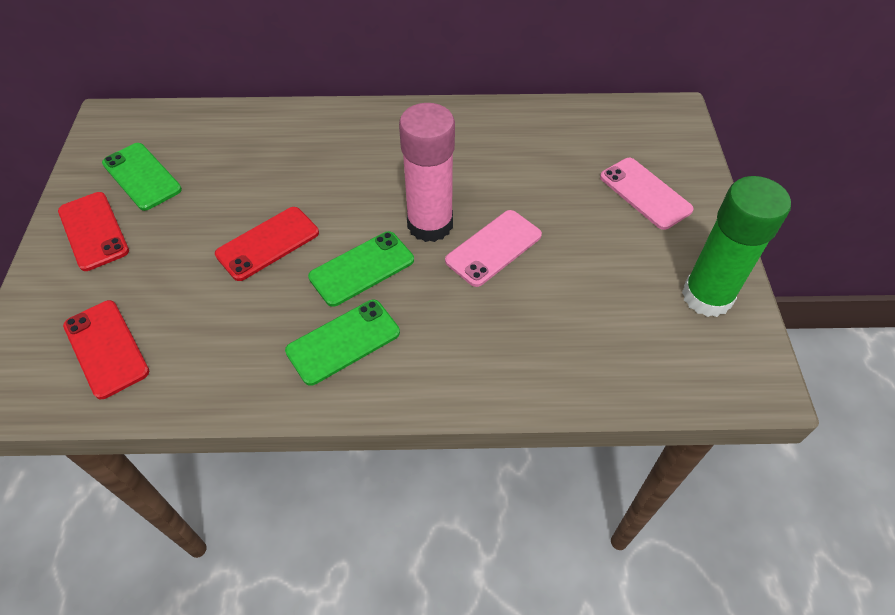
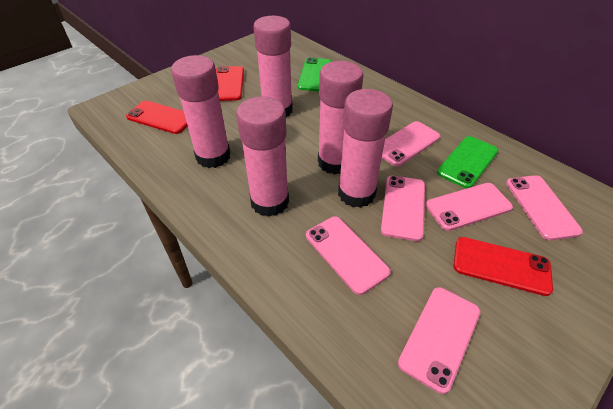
green glue stick: [682,176,791,317] = 1 -> none = 0
green phone: [102,143,182,211] [285,300,400,386] [308,231,414,307] = 3 -> [298,57,332,91] [437,136,498,189] = 2
pink glue stick: [399,103,455,242] = 1 -> [171,55,231,168] [236,96,289,217] [254,16,293,117] [318,61,363,175] [338,89,393,208] = 5
pink phone: [445,210,542,287] [600,158,694,230] = 2 -> [306,216,391,295] [381,176,425,241] [382,121,441,166] [398,287,481,394] [426,183,513,231] [506,175,583,240] = 6

